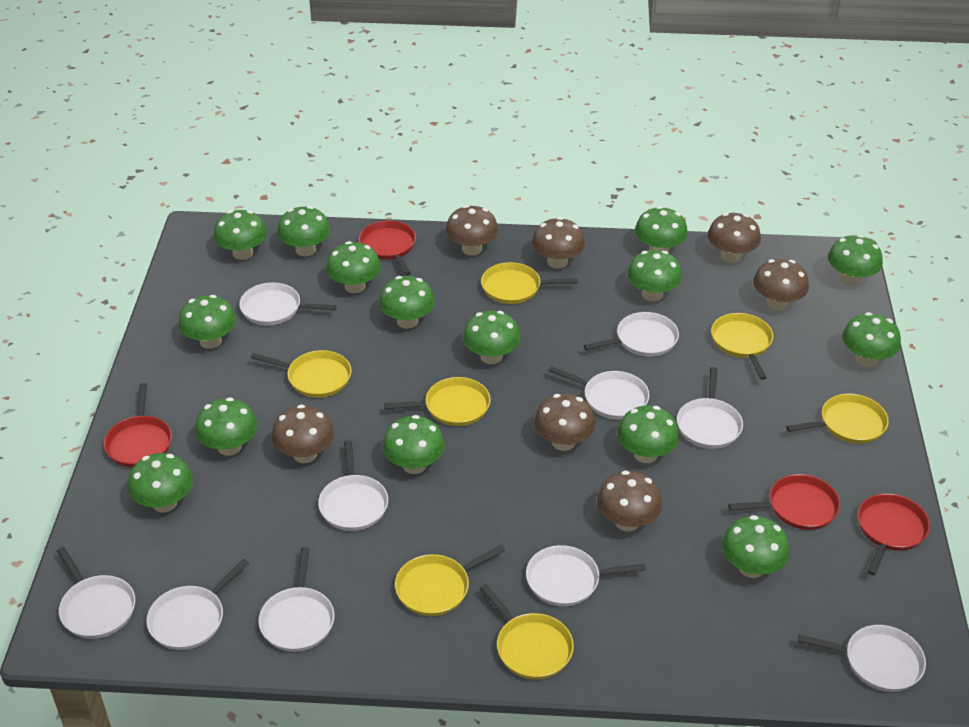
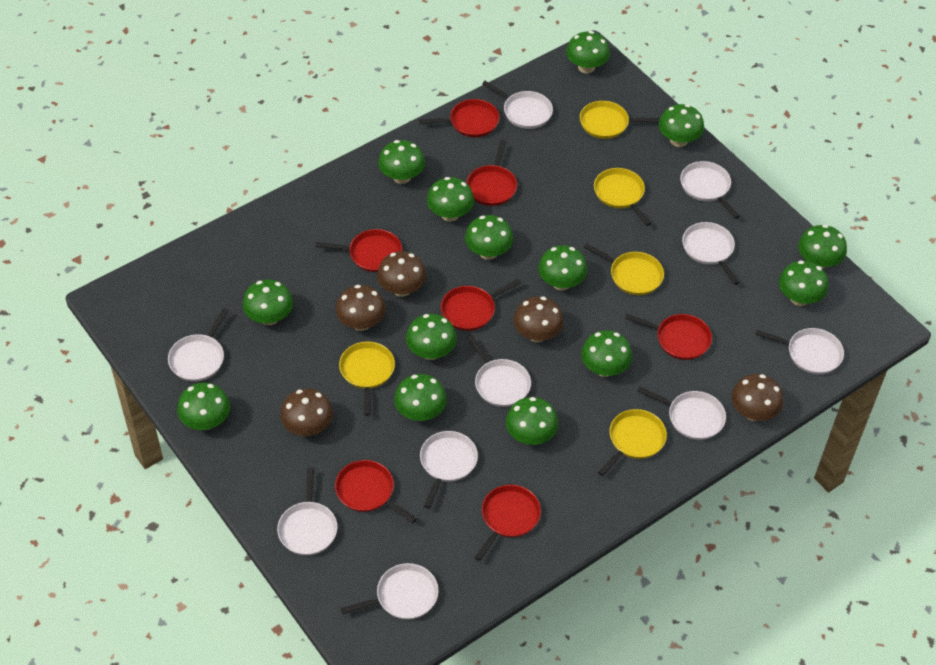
brown mushroom: [272,405,334,463] [446,205,498,256] [532,217,585,269] [534,394,596,451] [597,471,662,531] [707,213,761,263] [753,259,809,311] = 7 -> [280,388,333,436] [335,285,386,331] [377,251,426,297] [513,296,564,342] [731,374,784,421] = 5
green mushroom: [128,453,193,513] [179,295,236,349] [195,397,257,456] [214,210,267,260] [277,206,330,256] [326,241,381,293] [379,276,435,329] [382,415,445,474] [463,310,520,364] [617,405,679,463] [627,250,682,301] [635,206,688,253] [722,515,789,578] [828,235,883,286] [842,312,901,367] = 15 -> [177,382,230,430] [243,279,293,325] [378,140,425,184] [394,374,447,421] [406,314,457,360] [427,177,474,222] [465,215,513,260] [506,397,558,445] [538,245,587,290] [566,31,610,73] [581,330,632,377] [659,104,704,147] [779,260,828,306] [798,225,847,269] = 14
red pan: [104,383,172,467] [359,220,416,276] [728,474,840,530] [858,493,930,575] = 4 -> [316,229,402,272] [335,460,417,523] [419,99,499,137] [441,279,521,331] [466,140,517,206] [475,485,541,561] [625,314,712,360] = 7
yellow pan: [251,350,352,398] [385,377,491,426] [395,545,505,616] [480,584,574,680] [481,262,578,304] [711,313,773,380] [786,394,889,444] = 7 -> [339,342,395,416] [580,101,660,139] [584,243,664,295] [594,168,651,226] [598,409,667,476] = 5

